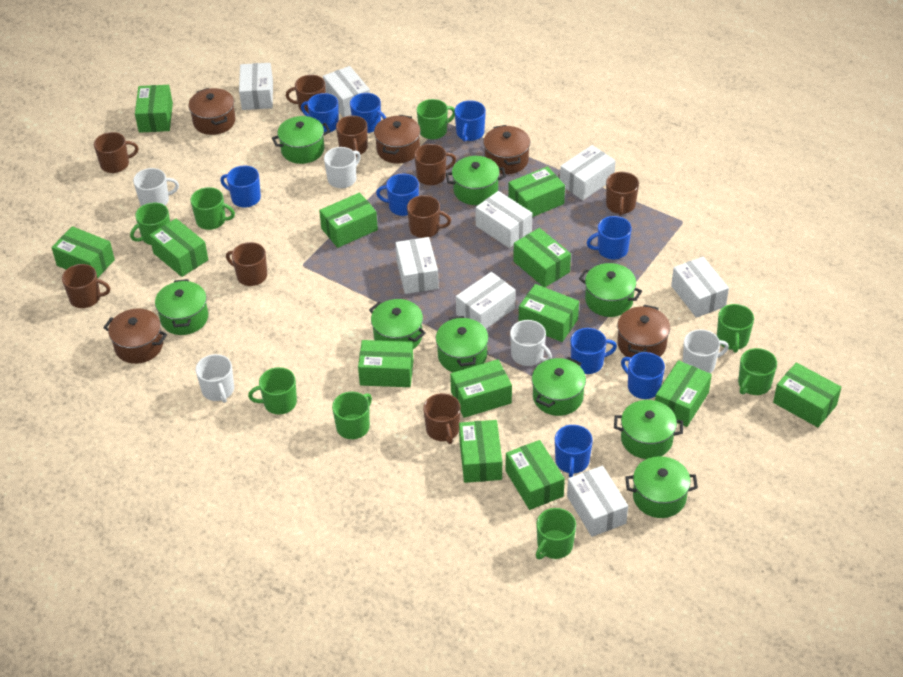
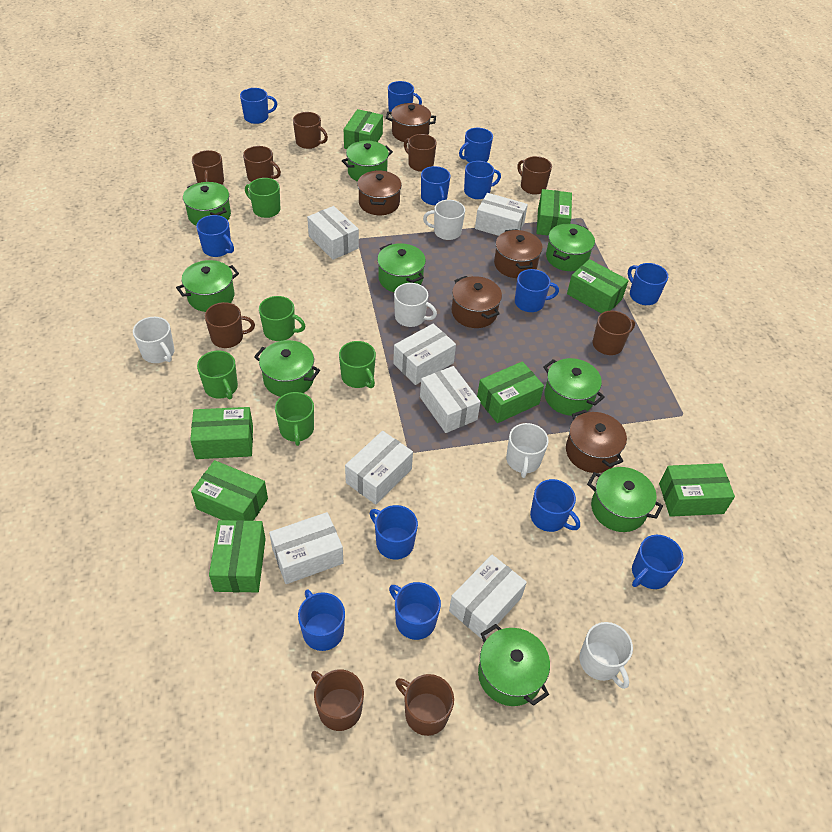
blue mug: [220,166,261,208] [301,93,339,133] [350,93,386,133] [376,174,419,216] [454,100,486,142] [555,425,593,477] [571,328,617,374] [587,216,632,259] [621,352,665,399] = 9 -> [196,215,234,257] [240,88,277,124] [298,589,345,651] [370,505,418,559] [388,81,422,112] [389,582,441,640] [421,166,450,205] [459,128,493,163] [464,161,501,199] [515,269,559,312] [530,479,580,532] [628,263,668,305] [632,535,684,589] = 13
green box: [51,226,115,278] [135,85,173,133] [149,218,208,277] [319,193,378,248] [358,340,414,387] [450,359,512,418] [459,420,502,483] [506,440,565,510] [508,166,565,217] [513,228,571,287] [519,284,579,342] [655,360,712,427] [773,362,842,427] = 13 -> [190,407,253,459] [191,460,268,521] [209,520,266,592] [344,109,383,149] [477,361,544,423] [536,189,572,236] [567,259,629,313] [659,463,735,517] = 8
green mug: [130,202,170,245] [190,187,235,230] [248,367,297,415] [332,392,372,439] [417,99,455,140] [536,508,576,559] [717,304,754,353] [738,348,777,395] = 8 -> [197,350,238,399] [245,178,280,218] [259,296,305,341] [275,392,314,446] [339,341,376,388] = 5
white box: [239,63,273,110] [323,66,370,117] [395,237,439,294] [456,272,516,329] [475,191,532,248] [560,145,616,200] [567,466,628,537] [671,257,729,318] = 8 -> [269,512,343,584] [307,206,359,260] [345,431,413,505] [393,324,456,385] [420,366,481,433] [449,555,527,640] [475,193,528,236] = 7

